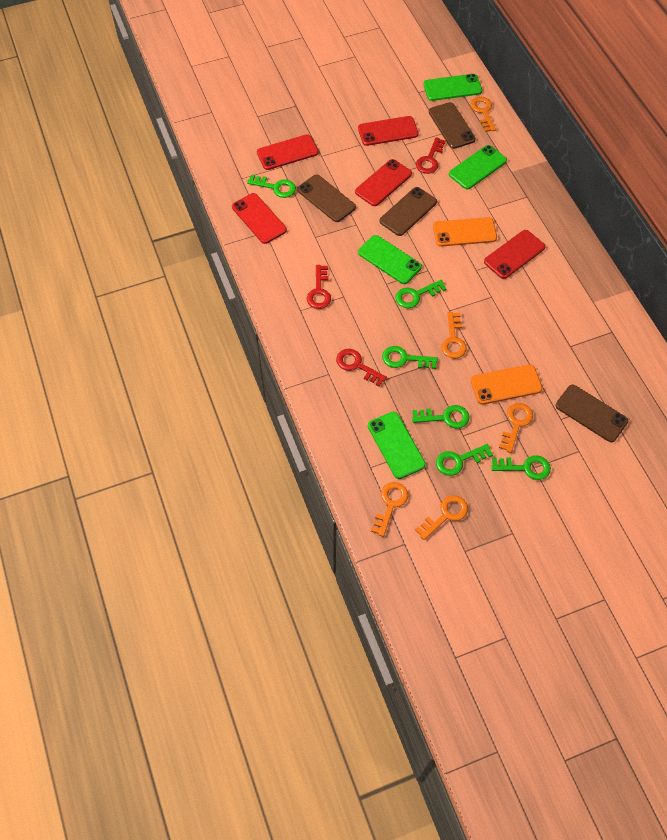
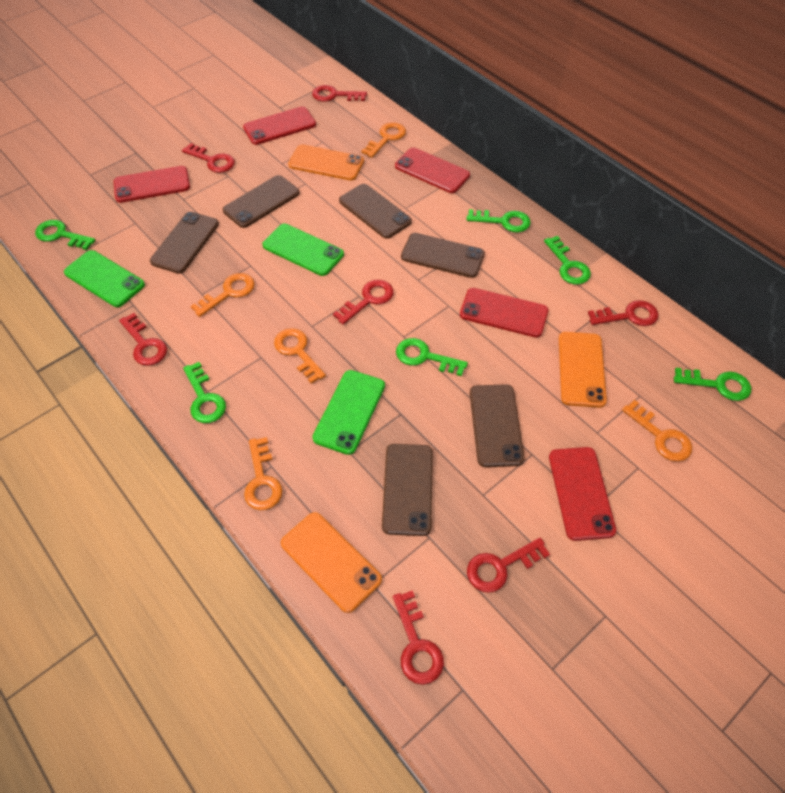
brown phone: [297,175,356,222] [379,187,437,236] [429,102,476,149] [555,385,628,442] = 4 -> [150,212,219,273] [223,175,300,228] [339,184,412,239] [382,444,433,536] [401,233,485,278] [470,384,525,467] = 6
green phone: [358,235,422,284] [368,412,426,479] [423,74,482,101] [449,145,507,189] = 4 -> [64,250,145,307] [262,224,344,276] [313,370,385,455] = 3
orange phone: [433,217,497,247] [471,364,542,405] = 2 -> [281,512,382,613] [288,144,364,181] [559,332,607,408] = 3
red key: [307,265,331,309] [336,349,387,386] [416,137,446,174] = 3 -> [119,313,167,366] [182,143,235,173] [312,85,367,102] [333,280,394,325] [393,590,444,685] [467,538,550,593] [588,300,659,326] = 7

